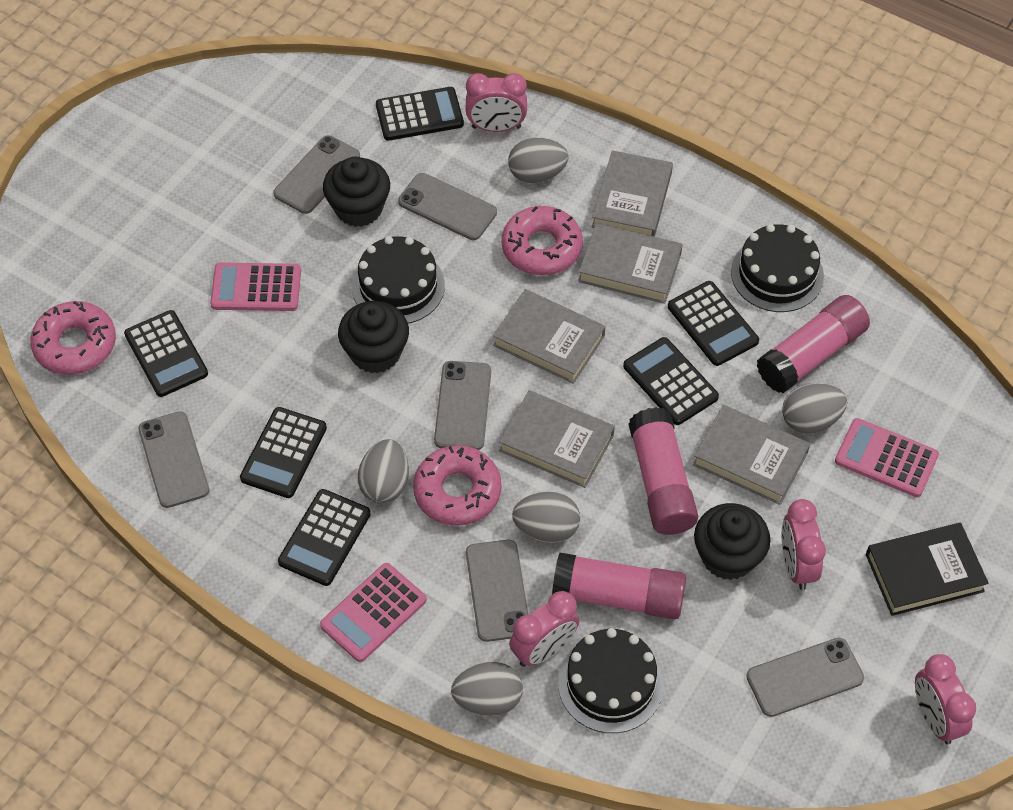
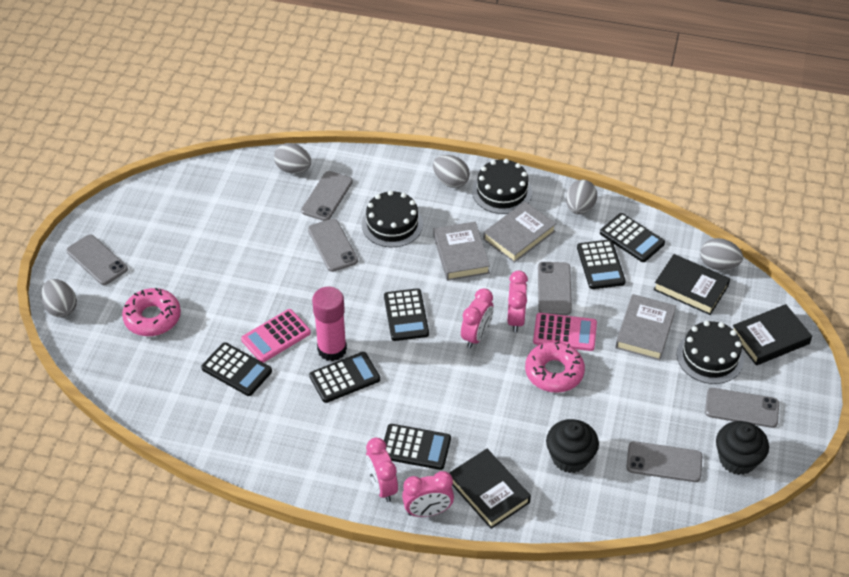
black book: [866,523,989,616] = 1 -> [449,449,531,529] [653,254,730,315] [733,304,812,366] = 3
black cupcake: [323,157,390,227] [338,301,409,374] [694,503,770,580] = 3 -> [546,419,599,473] [716,421,769,475] = 2
grey book: [493,289,606,384] [499,390,615,488] [578,223,683,304] [592,150,673,237] [693,405,810,505] = 5 -> [433,222,490,281] [483,202,556,263] [615,294,676,360] = 3
pink calculator: [210,263,301,311] [320,563,426,662] [835,418,939,497] = 3 -> [241,309,311,363] [533,313,597,351] = 2
pink donut: [30,301,116,375] [413,445,502,526] [502,206,583,275] = 3 -> [122,288,181,336] [525,341,585,393] = 2
pink glue stick: [552,552,686,620] [628,407,698,535] [757,295,870,393] = 3 -> [312,286,347,361] = 1

